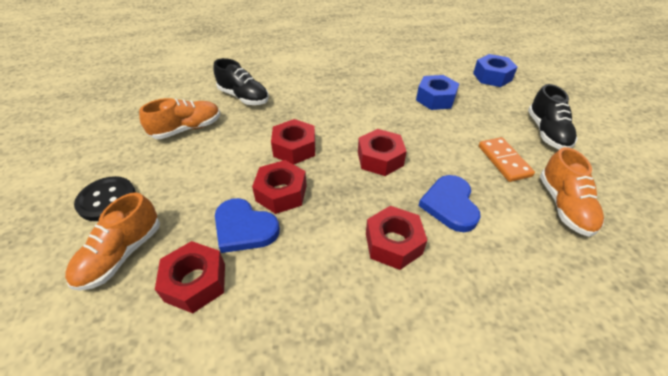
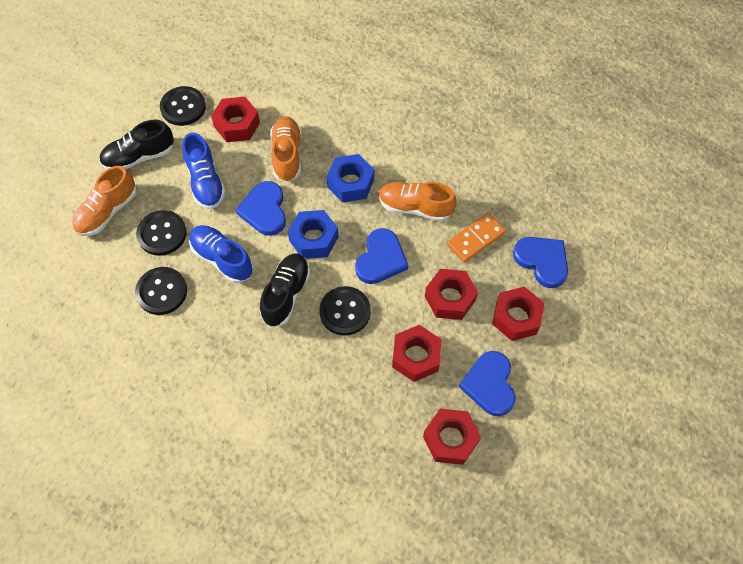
black button: [74,176,136,221] = 1 -> [135,267,187,315] [136,210,187,256] [160,86,206,126] [320,286,371,335] = 4
blue heart: [215,198,280,253] [418,175,481,232] = 2 -> [236,181,286,236] [355,228,408,284] [459,351,516,416] [513,237,568,288] = 4
blue shoe: none = 0 -> [182,133,226,209] [189,225,253,283] = 2

